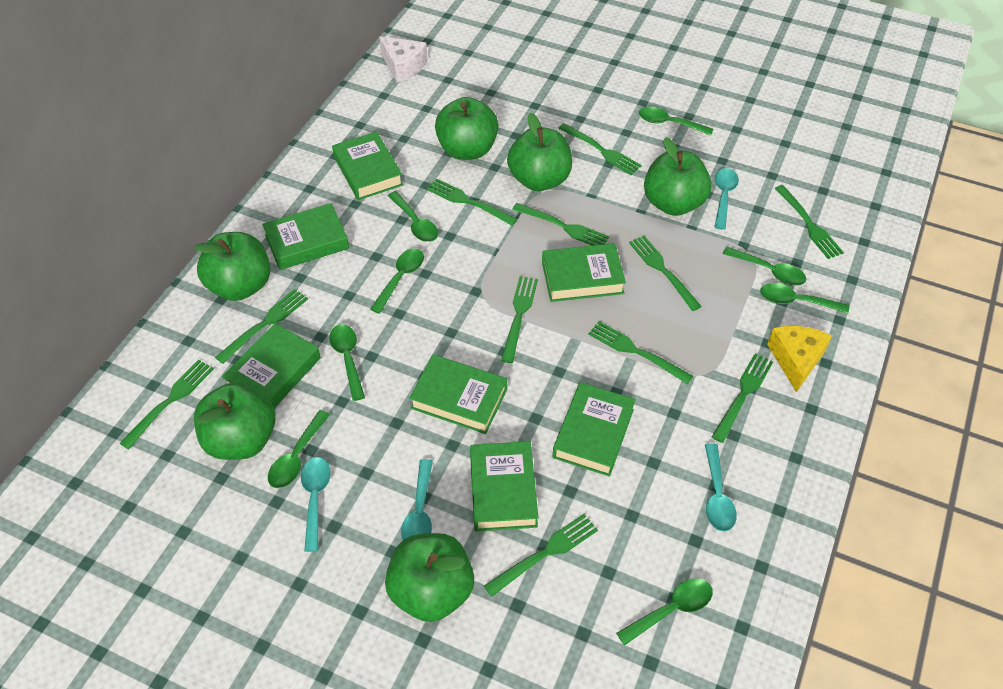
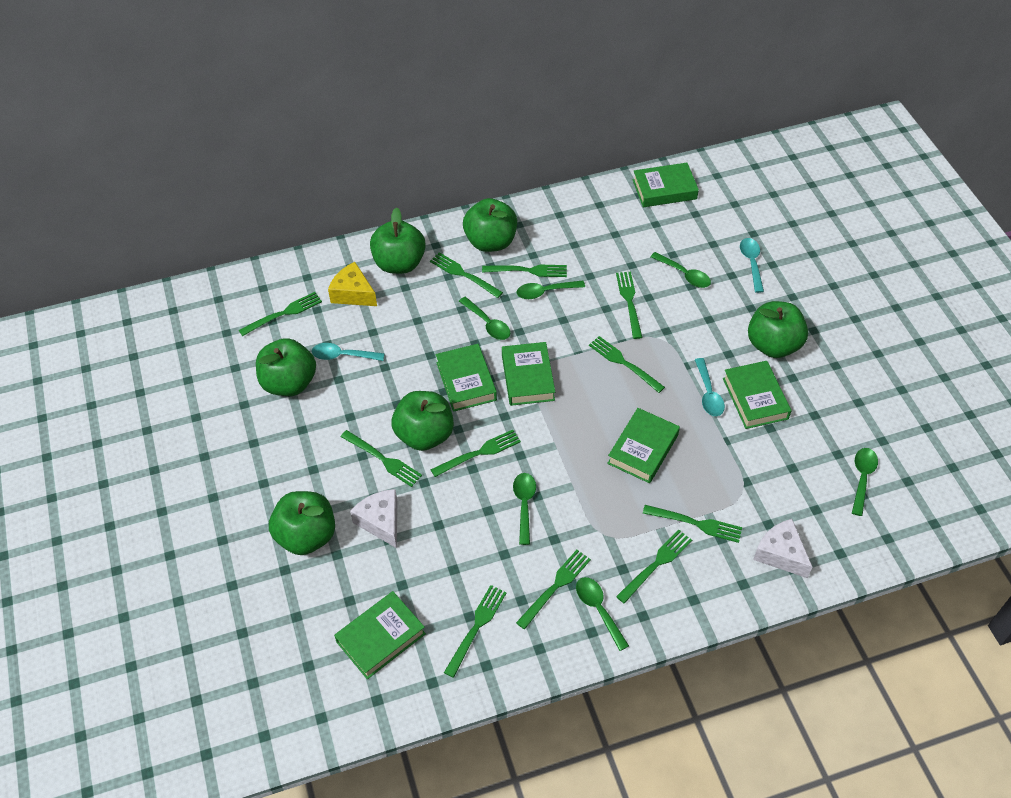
green book: [222,323,321,408] [262,203,349,270] [332,132,403,200] [409,354,507,434] [470,441,538,531] [542,243,626,302] [552,382,636,477] = 7 -> [334,591,426,679] [436,344,497,412] [502,342,555,406] [607,408,680,483] [633,163,699,207] [723,361,792,429] = 6
green spoon: [268,410,330,488] [329,324,365,401] [370,248,424,314] [388,191,438,242] [616,578,713,645] [639,107,713,135] [723,247,806,286] [760,283,849,313] = 8 -> [459,297,510,340] [513,473,536,545] [517,281,585,299] [576,577,629,651] [651,252,711,288] [852,448,878,516] = 6
turquoise spoon: [301,457,331,552] [401,459,433,540] [705,443,737,532] [715,168,739,230] = 4 -> [312,343,385,361] [695,358,725,416] [740,238,764,293] = 3
white cheese: [379,36,428,83] = 1 -> [350,489,397,548] [753,519,812,578] = 2

